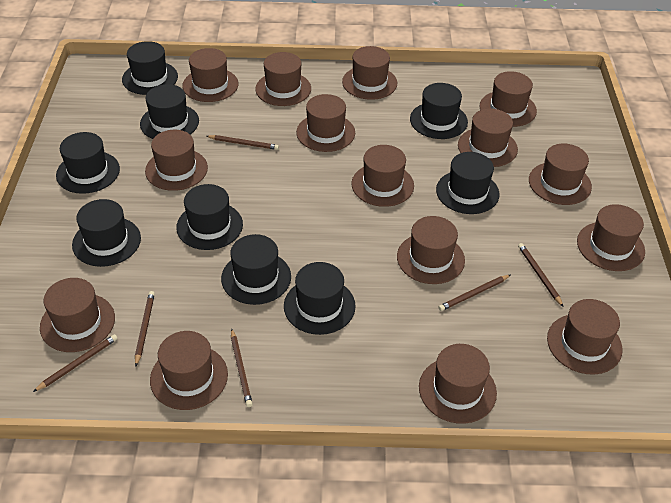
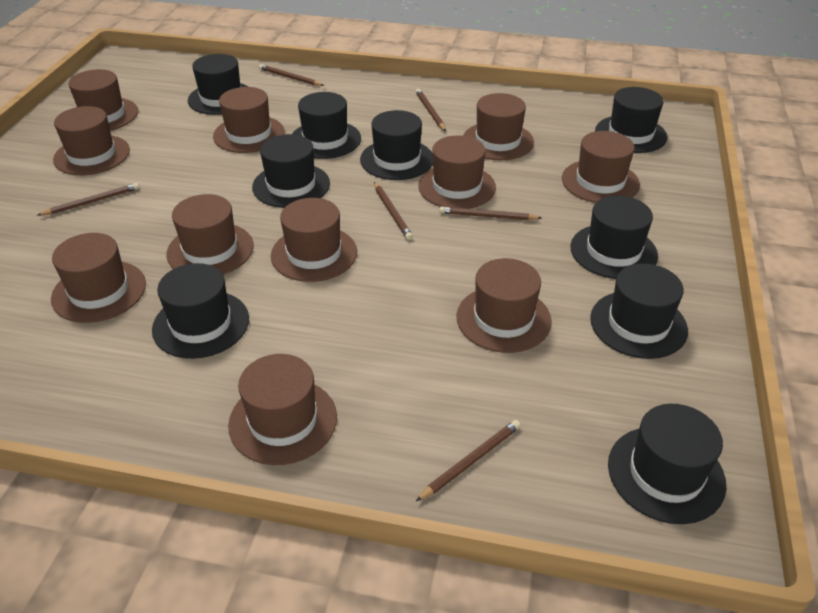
brown hat: [40,278,115,352] [145,130,208,191] [150,331,228,410] [182,48,238,102] [255,52,311,106] [296,94,355,152] [342,46,397,100] [351,145,414,207] [397,216,465,284] [419,344,497,424] [458,108,518,167] [480,71,537,127] [529,144,592,205] [547,299,622,375] [577,204,645,271] = 15 -> [51,233,146,323] [53,106,130,175] [69,69,138,131] [166,194,254,275] [213,87,285,153] [228,354,337,465] [271,198,357,282] [418,135,496,209] [456,258,552,353] [463,93,534,160] [562,131,640,203] = 11

